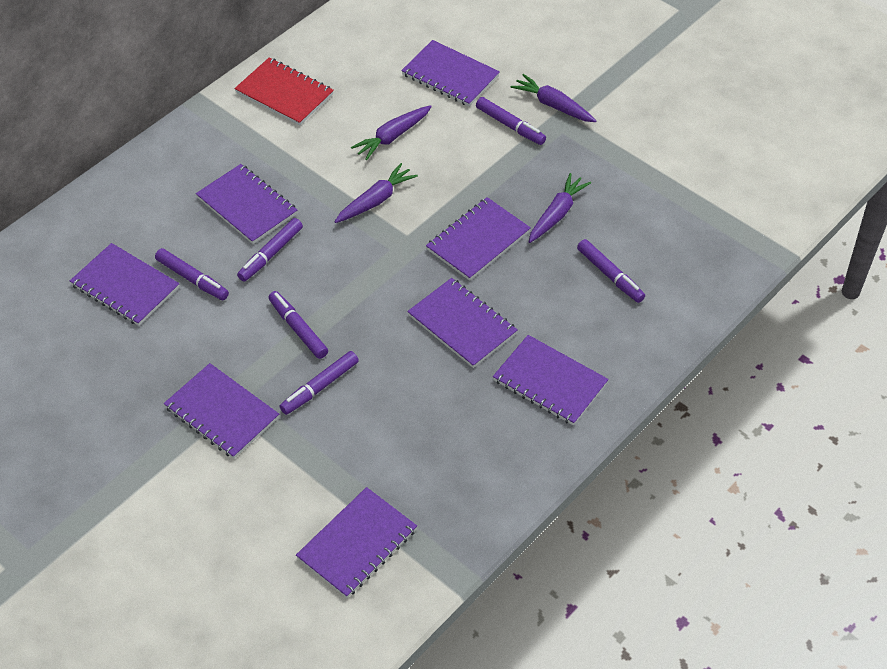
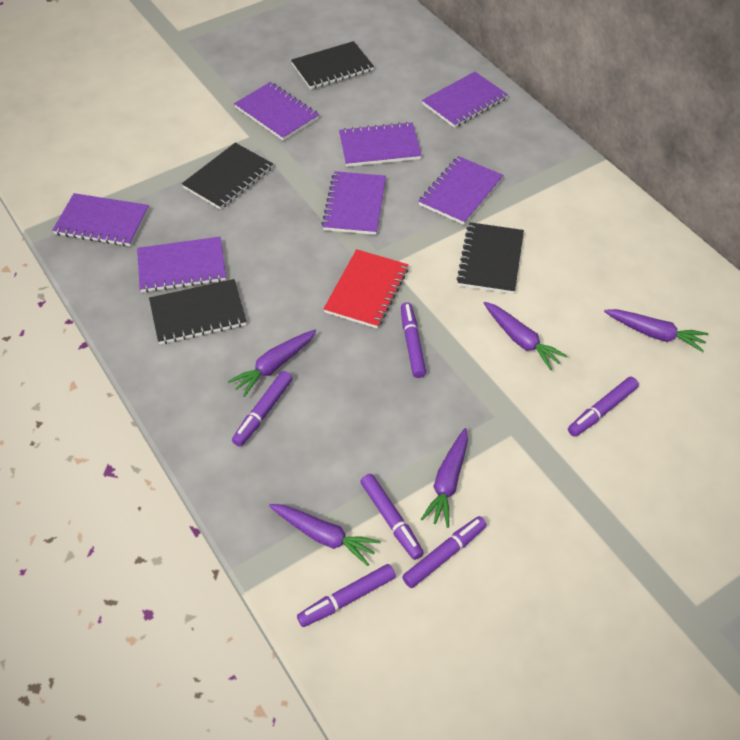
black notebook: none = 0 -> [149,279,246,344] [182,143,273,210] [291,41,374,89] [456,222,524,294] = 4
purple carrot: [335,163,418,223] [351,105,432,160] [510,74,596,122] [529,173,591,243] = 4 -> [228,330,316,397] [269,504,381,566] [421,428,468,528] [484,302,567,370] [604,309,708,352] = 5
purple notebook: [70,243,180,326] [164,363,279,459] [196,164,297,244] [296,487,417,598] [401,40,500,106] [407,278,518,368] [426,197,531,281] [493,335,609,425] = 8 -> [52,193,149,246] [137,237,226,293] [234,82,319,141] [321,171,386,235] [339,122,422,167] [418,156,503,225] [422,72,508,128] = 7

